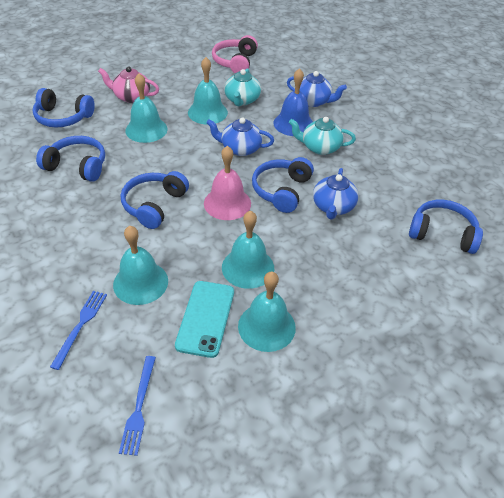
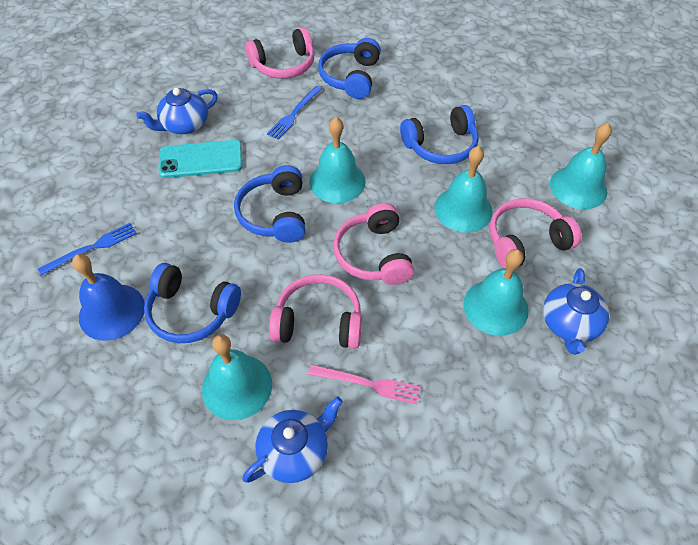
blue headphones: [32,88,95,127] [36,136,105,182] [121,171,189,229] [252,157,314,213] [409,200,483,254] = 5 -> [144,263,241,343] [234,165,305,243] [318,38,381,99] [400,105,478,164] = 4
pink bell: [204,146,251,220] = 1 -> none = 0
pink fork: none = 0 -> [308,364,421,405] = 1
pink headphones: [212,35,258,73] = 1 -> [245,27,314,79] [269,274,362,349] [333,203,414,285] [490,198,581,269] = 4
pink teapot: [98,66,159,103] = 1 -> none = 0
turquoise teapot: [224,68,261,106] [289,117,356,155] = 2 -> none = 0

